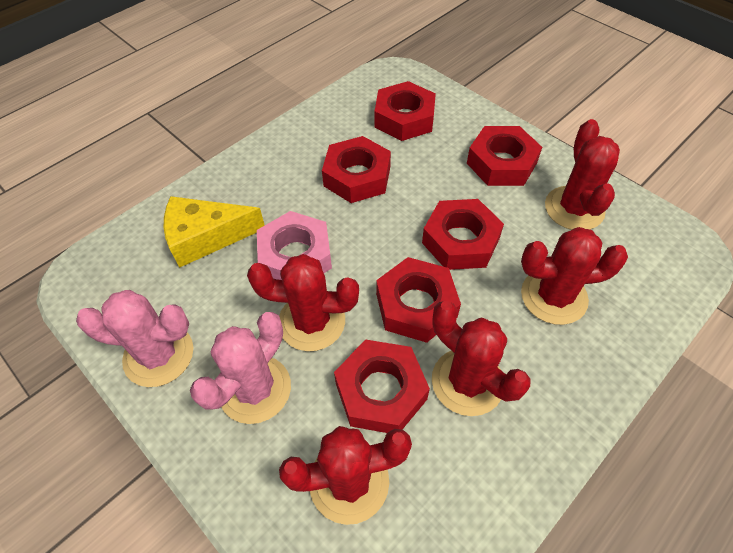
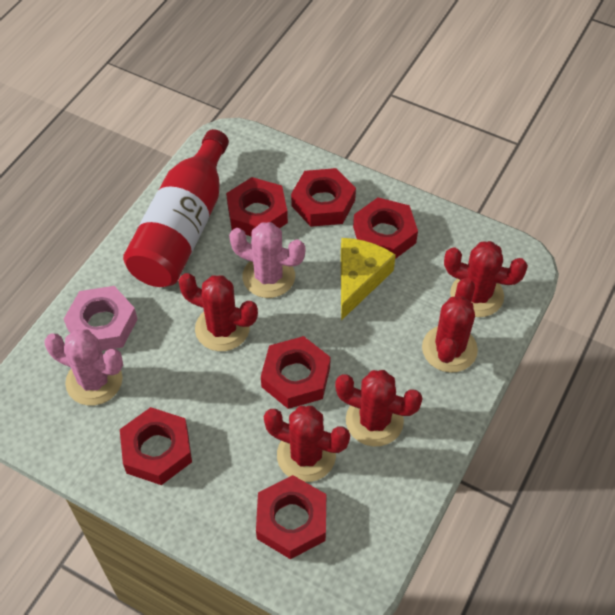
red bottle: none = 0 -> [123,129,229,287] = 1

